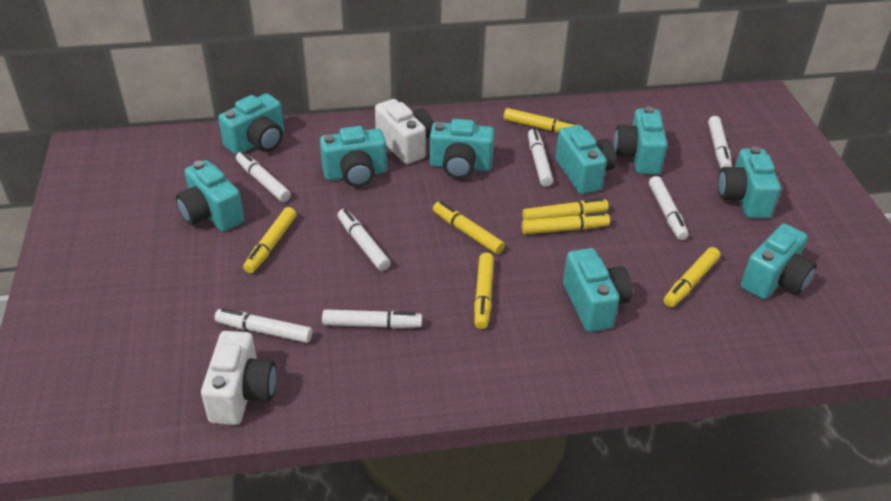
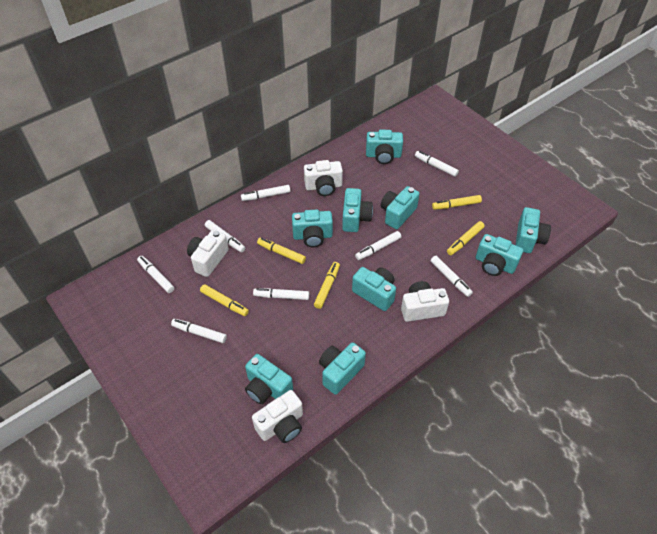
white camera: [201,331,277,425] [375,99,433,164] = 2 -> [187,230,229,277] [252,390,303,443] [304,160,343,196] [401,281,449,322] = 4
white marker: [215,308,312,343] [236,151,291,202] [322,309,422,329] [338,209,391,271] [528,129,553,187] [649,176,689,240] [708,116,732,169] = 7 -> [137,256,175,293] [171,319,227,343] [205,220,245,252] [241,185,290,201] [253,288,309,300] [355,231,401,260] [415,151,459,177] [431,256,473,297] = 8
yellow marker: [243,207,296,273] [433,201,505,254] [474,253,494,329] [503,108,576,133] [522,198,609,220] [522,212,610,234] [664,247,720,307] = 7 -> [200,284,249,316] [257,238,306,264] [314,262,340,309] [432,195,482,210] [447,221,485,255] = 5

